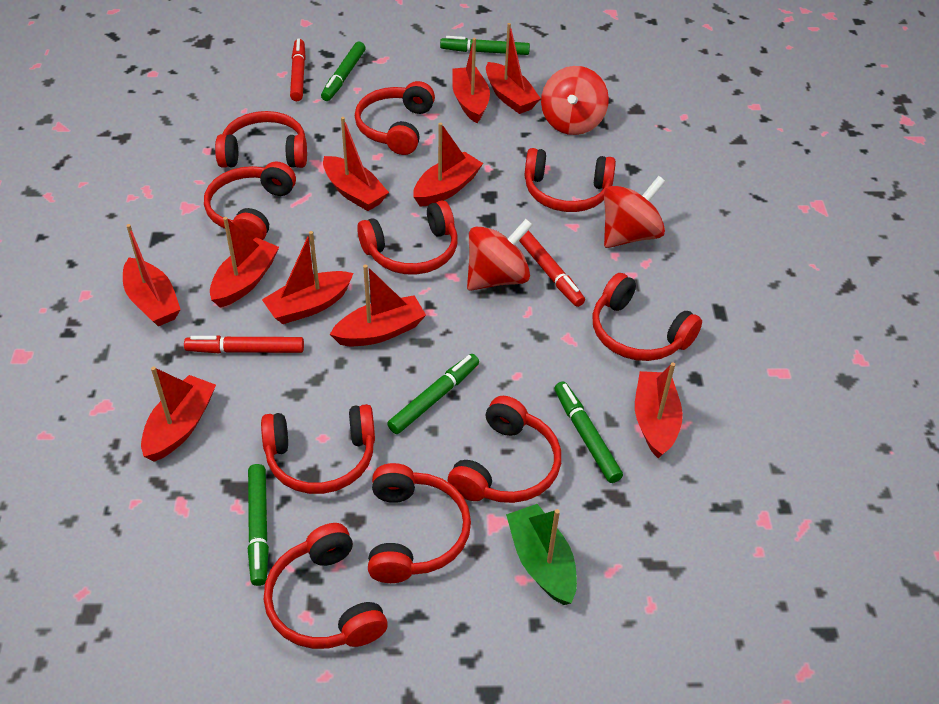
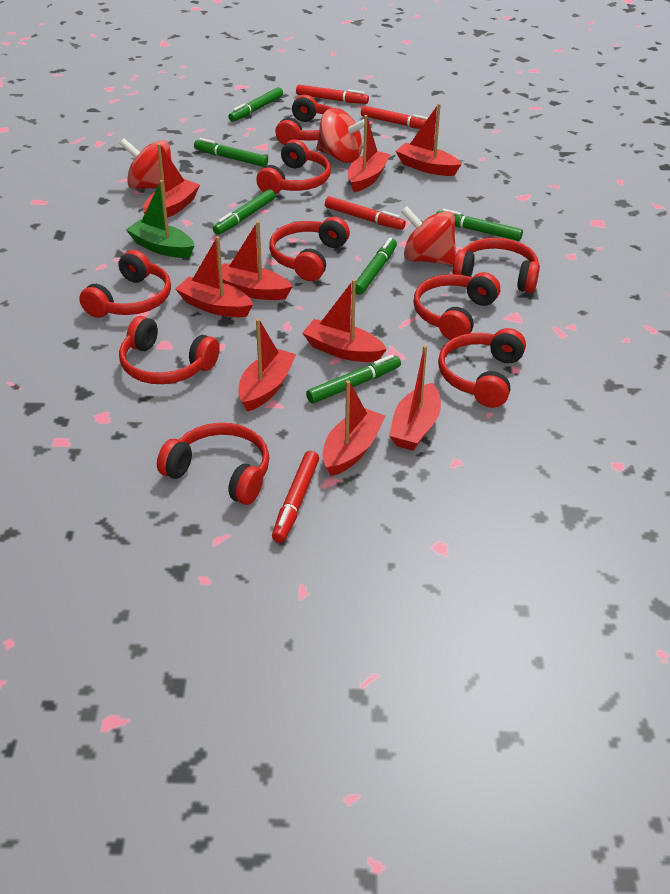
green marker: [248,464,269,586] [321,42,366,101] [387,354,479,434] [440,36,530,55] [555,382,623,483] = 5 -> [194,138,268,167] [213,189,275,235] [228,87,283,122] [306,355,401,403] [355,238,397,295] [436,209,523,241] = 6
red boat: [123,224,181,326] [141,366,216,462] [210,217,279,307] [262,231,353,324] [323,117,389,211] [330,265,426,346] [413,123,483,207] [452,38,490,123] [486,23,541,114] [635,362,683,458] = 10 -> [143,143,200,218] [176,236,253,317] [218,221,293,300] [238,319,296,412] [302,279,387,362] [323,380,385,476] [348,115,390,192] [389,345,441,451] [396,103,462,176] = 9
red headphones: [204,161,296,240] [215,111,307,168] [261,404,375,494] [264,523,388,649] [355,81,435,155] [357,200,458,275] [368,463,471,583] [448,396,561,503] [525,148,616,212] [592,273,702,361] = 10 -> [79,250,171,318] [119,316,220,384] [157,423,269,505] [256,140,331,194] [269,217,350,281] [275,95,332,145] [414,272,500,340] [438,328,526,408] [452,238,540,293] = 9
red marker: [184,336,304,353] [290,39,306,101] [519,230,585,307] = 3 -> [272,451,319,543] [296,85,369,104] [325,196,406,230] [361,106,428,129] = 4

